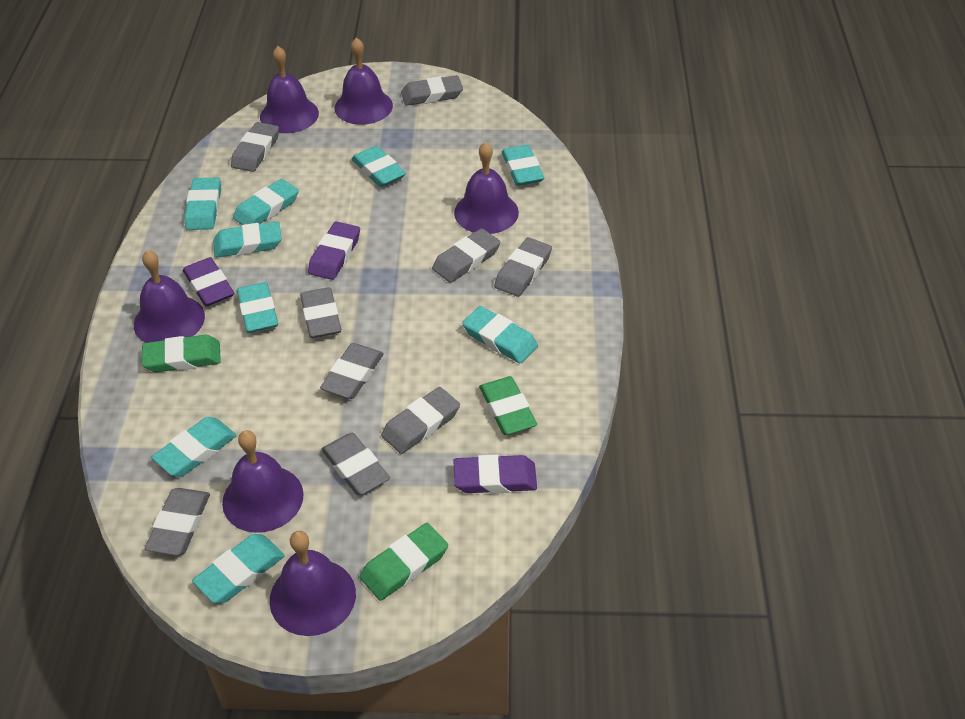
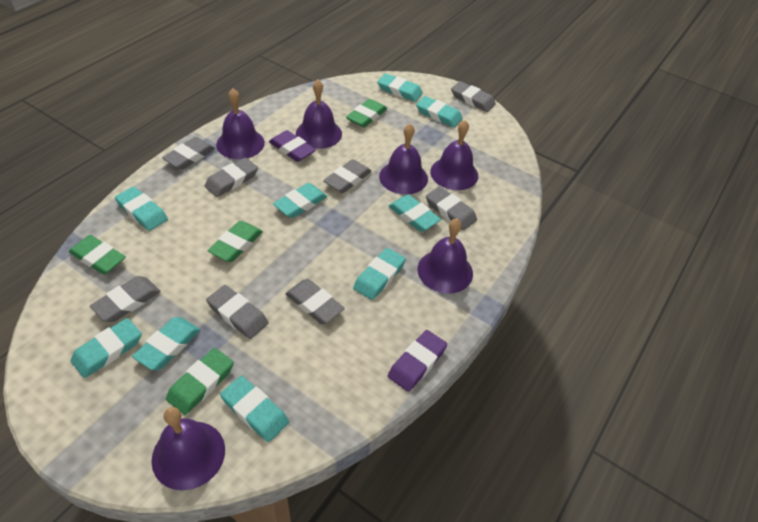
green eraser: [142,335,221,372] [360,523,448,601] [479,376,537,435] = 3 -> [69,235,126,275] [166,348,234,415] [208,221,263,262] [346,99,387,128] = 4
grey eraser: [145,488,210,556] [231,122,279,172] [300,287,341,338] [320,343,384,399] [321,433,390,495] [381,387,460,454] [401,75,463,106] [432,228,501,283] [494,237,552,297] = 9 -> [90,276,160,322] [162,137,215,170] [205,157,258,197] [206,285,269,339] [285,279,345,324] [323,159,372,193] [426,187,477,230] [451,81,496,112] = 8
purple eraser: [183,257,234,306] [308,221,360,280] [453,454,537,494] = 3 -> [269,130,316,162] [388,330,447,392] = 2

